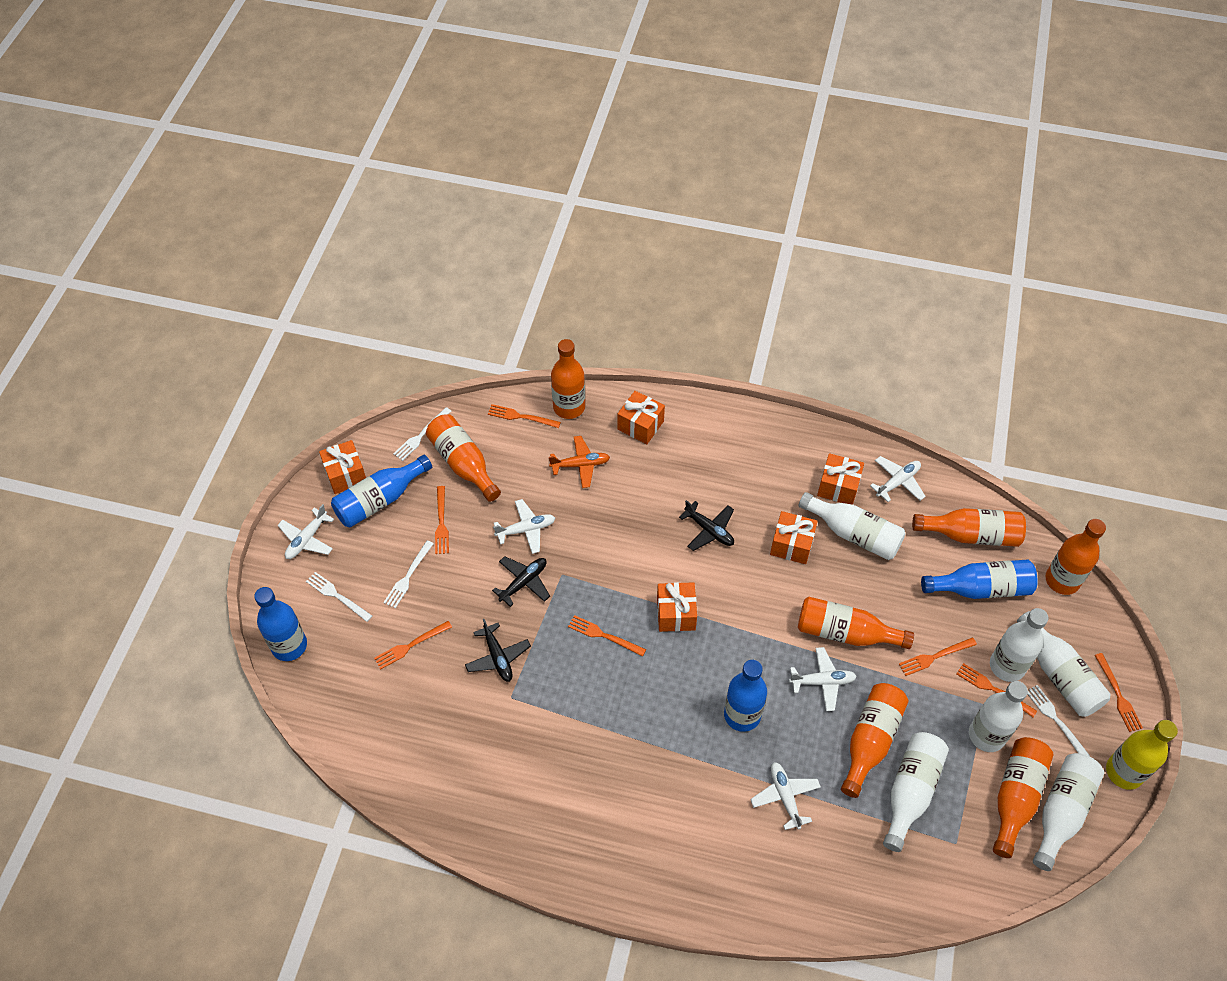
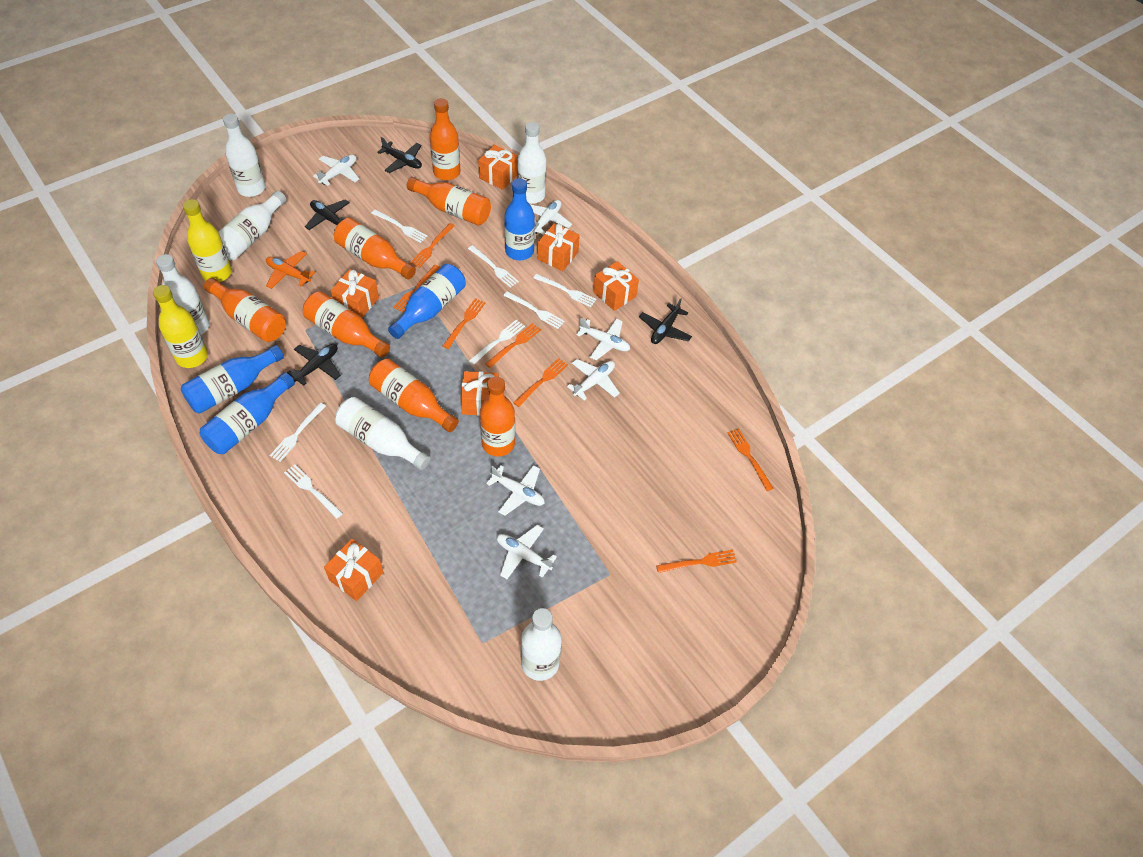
black plane: [465,619,531,682] [492,556,550,607] [679,500,734,551] = 3 -> [287,344,341,386] [305,199,350,231] [377,137,422,173] [639,298,692,344] = 4
orange gift: [319,440,366,494] [617,391,665,444] [657,582,697,632] [770,511,818,564] [817,453,864,504] = 5 -> [324,539,383,601] [331,269,379,318] [461,371,499,416] [478,145,518,190] [538,223,580,271] [593,261,639,311] = 6
white fork: [306,572,372,622] [383,541,434,609] [393,407,451,461] [1028,685,1090,756] = 4 -> [270,403,326,462] [284,464,343,519] [371,209,428,243] [468,245,519,287] [469,320,525,365] [504,291,565,329] [534,274,596,307] = 7
white plane: [278,504,334,559] [493,499,555,554] [750,762,821,830] [789,647,857,711] [870,456,926,502] = 5 -> [313,155,359,186] [486,465,545,516] [497,525,557,579] [531,200,572,235] [567,359,620,401] [576,318,630,360] = 6
yellow bottle: [1106,720,1178,790] = 1 -> [153,285,208,368] [183,199,232,282] = 2

